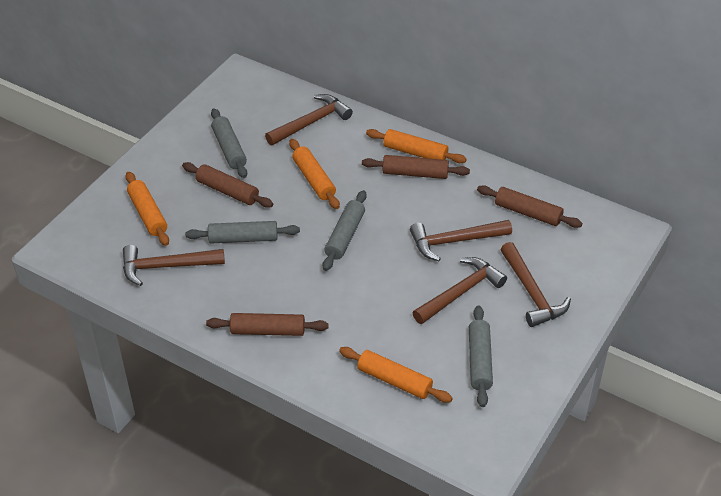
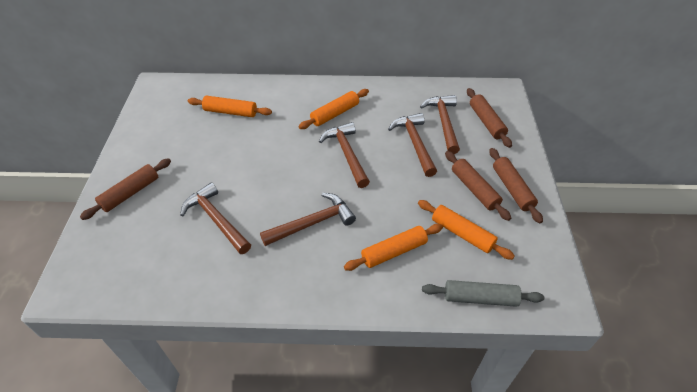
grey rolling pin: [185,221,300,243] [211,108,247,178] [323,190,367,271] [469,305,493,407] = 4 -> [422,280,544,307] = 1

